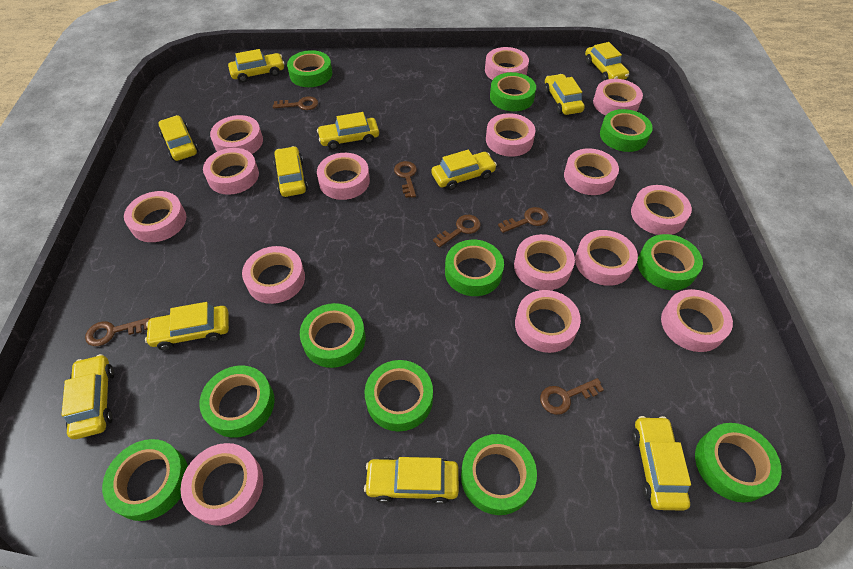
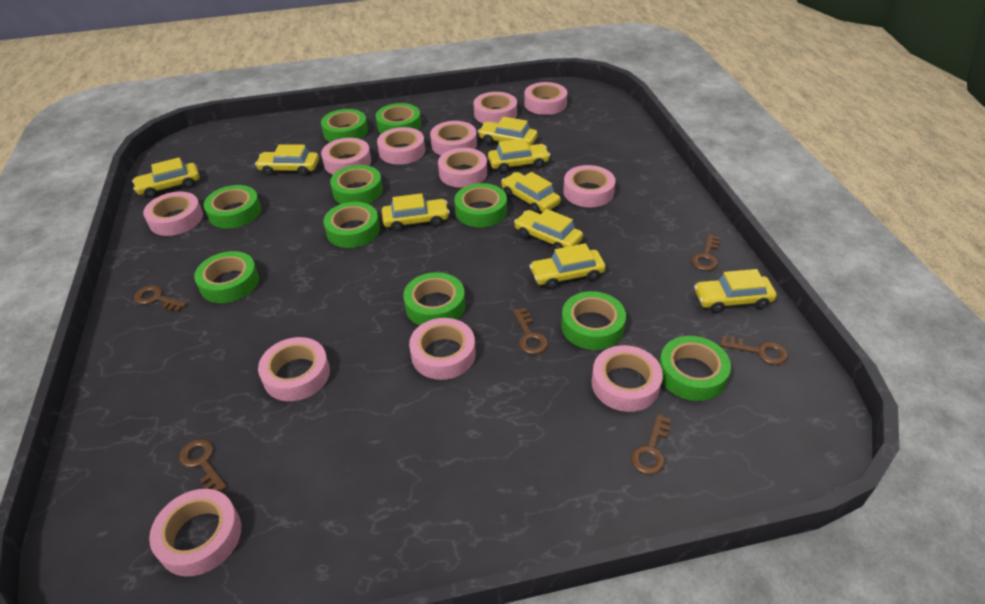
green tape: [102,439,188,521] [199,366,275,438] [287,50,332,87] [300,303,366,368] [365,360,433,432] [445,240,504,296] [461,434,537,515] [490,72,536,111] [600,109,653,152] [637,234,703,290] [695,423,782,503] = 11 -> [194,251,259,303] [204,185,261,229] [321,109,368,142] [323,202,380,248] [330,165,383,204] [376,103,421,134] [403,272,465,325] [454,183,507,227] [561,291,626,350] [659,336,731,401] = 10
pink tape: [124,191,186,242] [181,443,263,526] [203,148,259,195] [210,115,263,154] [242,246,305,304] [317,153,370,200] [485,47,529,80] [486,113,535,157] [514,234,575,290] [515,290,581,353] [564,148,619,195] [575,230,638,286] [593,79,643,115] [631,185,692,235] [661,289,733,352] = 15 -> [143,192,203,236] [149,489,241,577] [258,337,330,401] [321,138,371,175] [377,127,425,165] [409,318,476,380] [430,121,477,156] [438,148,487,188] [474,92,517,123] [524,82,567,115] [563,165,615,207] [591,345,663,412] = 12
yellow car: [62,354,114,439] [145,302,229,350] [159,115,198,161] [228,49,285,83] [273,146,308,197] [317,112,379,150] [364,457,459,504] [431,150,497,190] [544,74,585,115] [585,42,629,81] [632,416,691,511] = 11 -> [132,157,200,198] [255,144,319,176] [382,193,450,232] [478,117,538,145] [488,138,550,173] [501,172,561,213] [514,209,583,250] [529,243,606,289] [694,269,777,313] = 9

